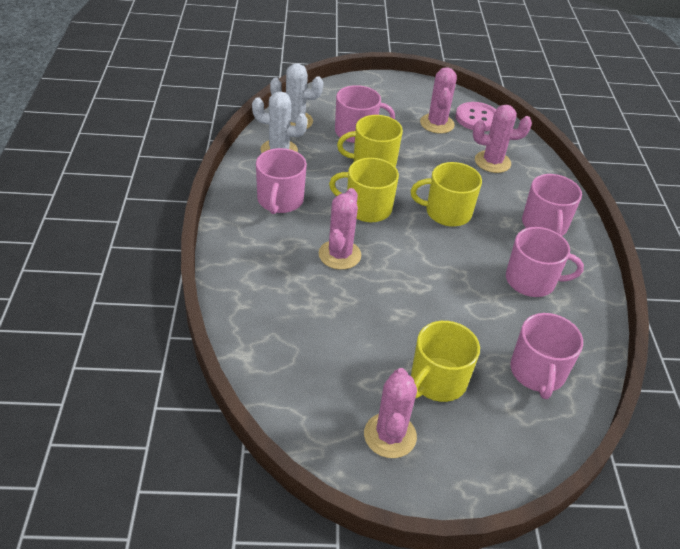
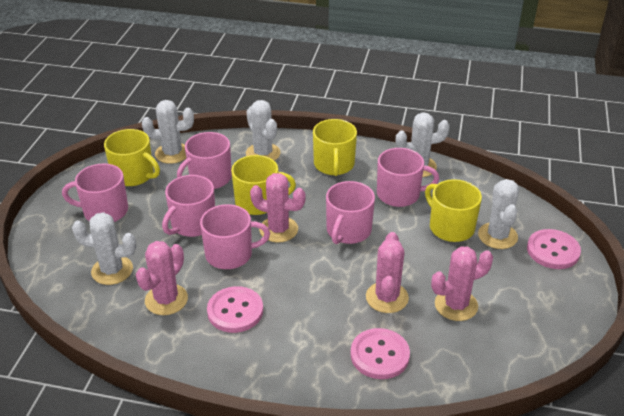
pink button: [455,102,496,131] = 1 -> [207,286,263,333] [350,328,410,379] [527,229,581,269] = 3
pink mug: [256,148,307,214] [335,85,395,143] [506,227,584,297] [510,313,583,399] [522,174,582,236] = 5 -> [62,163,128,222] [162,175,215,237] [177,132,232,189] [200,204,270,269] [326,181,375,244] [377,148,439,207] = 6
white cactus: [252,92,308,153] [270,64,323,129] = 2 -> [72,212,136,285] [142,100,194,164] [246,100,281,161] [396,112,450,177] [478,179,519,249] = 5

